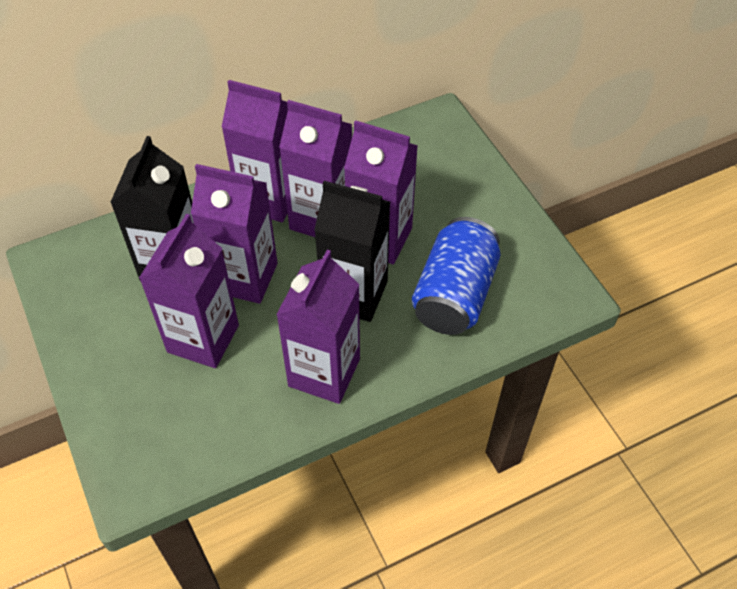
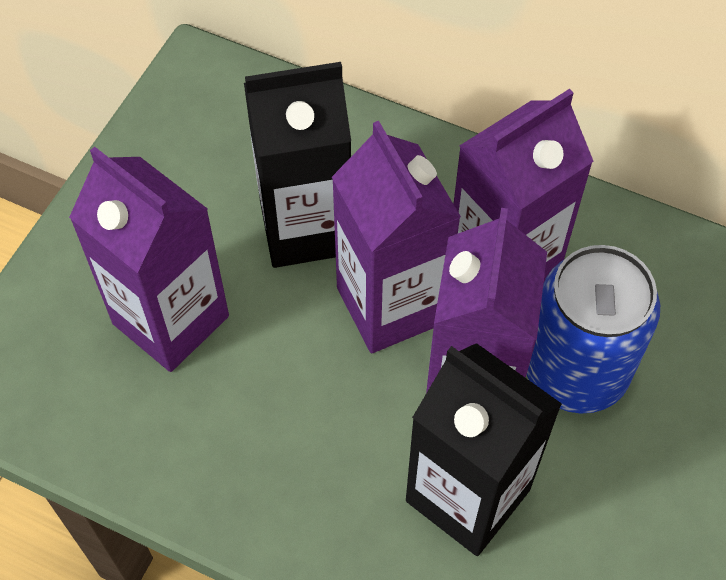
purple carton: [139,214,239,368] [191,164,278,304] [222,80,288,222] [276,250,360,404] [279,100,352,237] [344,120,418,264] = 6 -> [69,147,229,372] [332,121,461,353] [426,208,547,393] [454,89,593,281] = 4

